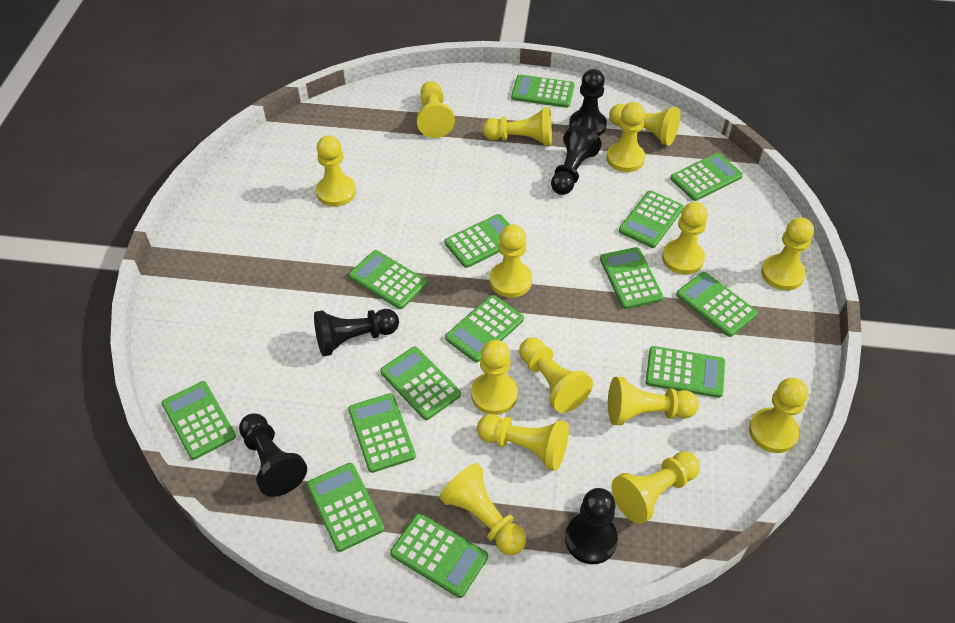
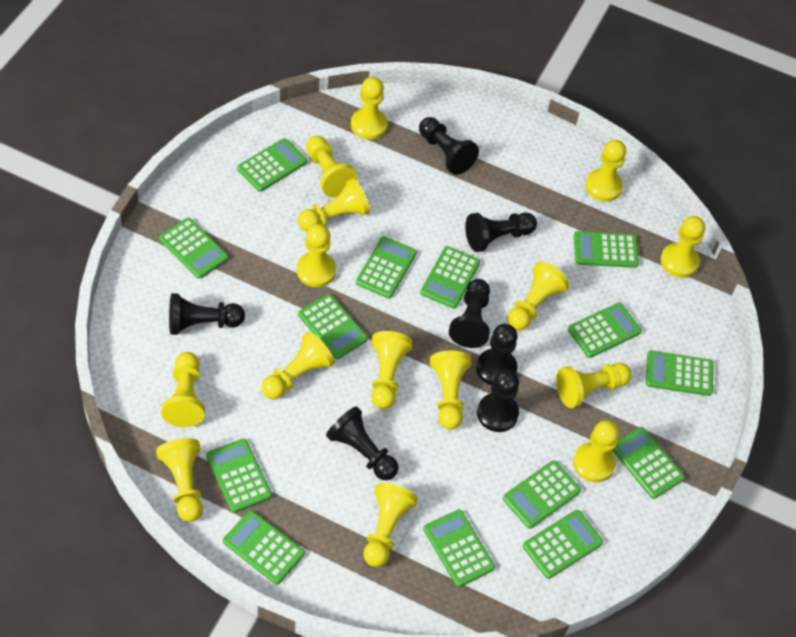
black pawn: [239,413,307,497] [314,309,399,356] [551,126,602,195] [565,488,618,564] [569,69,607,136] = 5 -> [169,293,245,335] [326,406,399,480] [419,117,479,175] [449,279,490,348] [465,212,537,252] [476,324,518,385] [477,370,519,432] = 7

